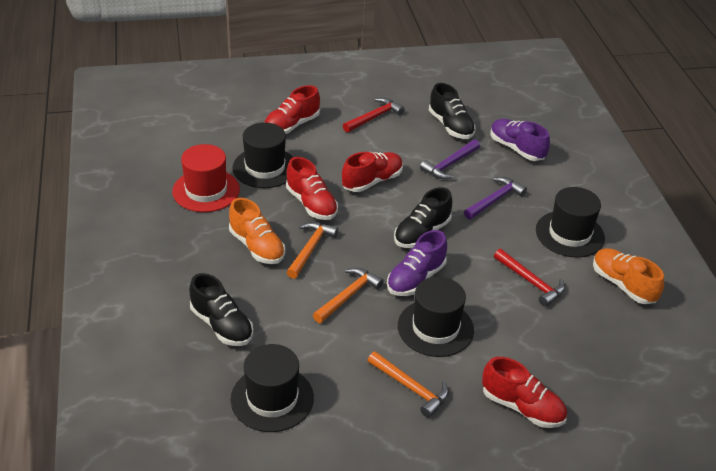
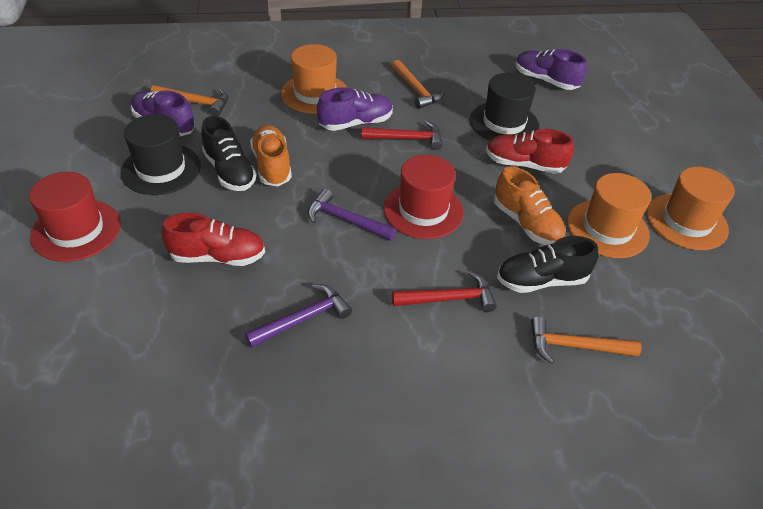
black hat: [231,344,314,432] [232,123,293,188] [398,277,474,357] [536,187,605,258] = 4 -> [121,114,201,195] [470,73,539,141] = 2
black shoe: [189,273,253,346] [394,187,452,248] [429,83,476,139] = 3 -> [201,116,257,191] [497,236,598,293] = 2
orange hat: none = 0 -> [281,44,347,114] [567,173,651,258] [647,167,735,250] = 3
purple shoe: [387,230,447,296] [490,119,550,161] = 2 -> [131,90,195,136] [317,87,393,131] [515,49,587,90] = 3
red hat: [172,144,240,212] = 1 -> [29,172,121,262] [384,155,464,239] = 2
red shoe: [264,85,320,134] [286,157,338,220] [342,152,403,192] [482,357,567,428] = 4 -> [162,213,265,266] [486,129,574,174] = 2

